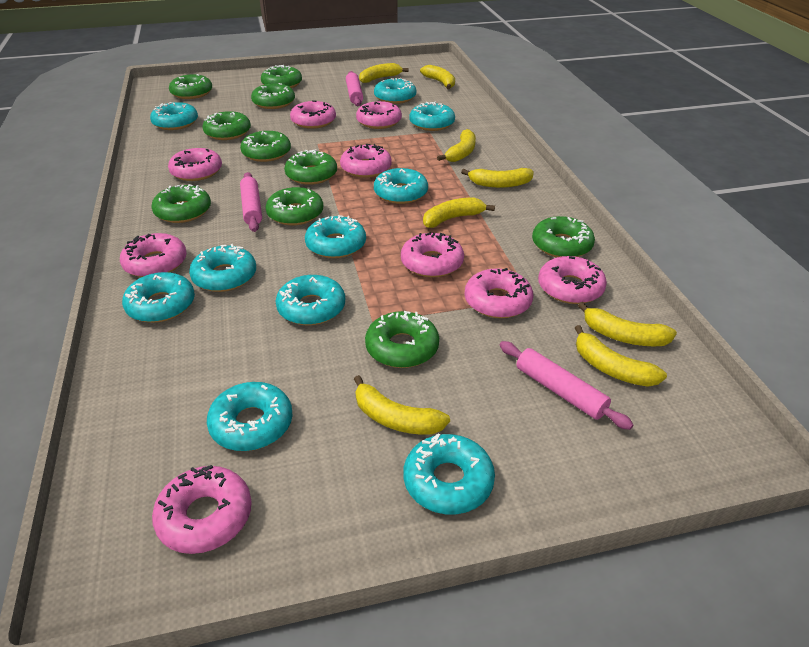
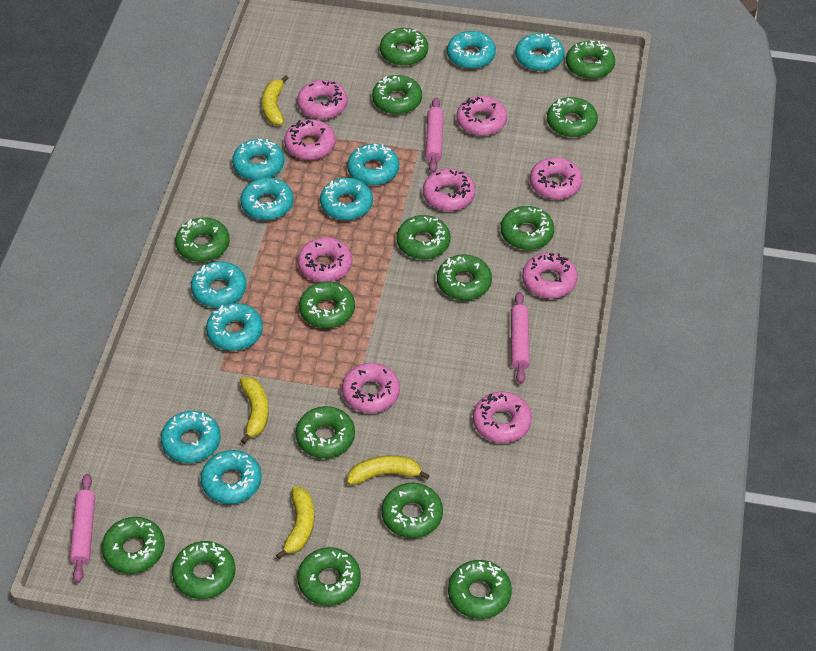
green donut: [151,184,211,223] [169,74,212,99] [202,111,251,140] [240,131,291,162] [251,83,295,109] [261,65,302,88] [266,187,323,226] [284,149,337,185] [365,311,439,368] [532,216,595,258] = 10 -> [102,517,165,574] [172,541,236,599] [175,217,230,262] [296,406,355,458] [297,547,361,606] [299,281,355,328] [372,75,422,114] [380,28,428,66] [381,483,443,538] [397,215,451,259] [437,255,492,300] [448,560,512,619] [501,206,554,250] [547,97,598,137] [566,40,615,79] = 15
yellow banana: [354,375,450,435] [359,63,409,83] [420,65,455,89] [423,197,495,228] [437,129,476,162] [461,168,534,188] [575,325,667,387] [578,302,677,346] = 8 -> [240,377,269,444] [262,75,288,126] [276,486,314,559] [347,455,430,485] = 4

